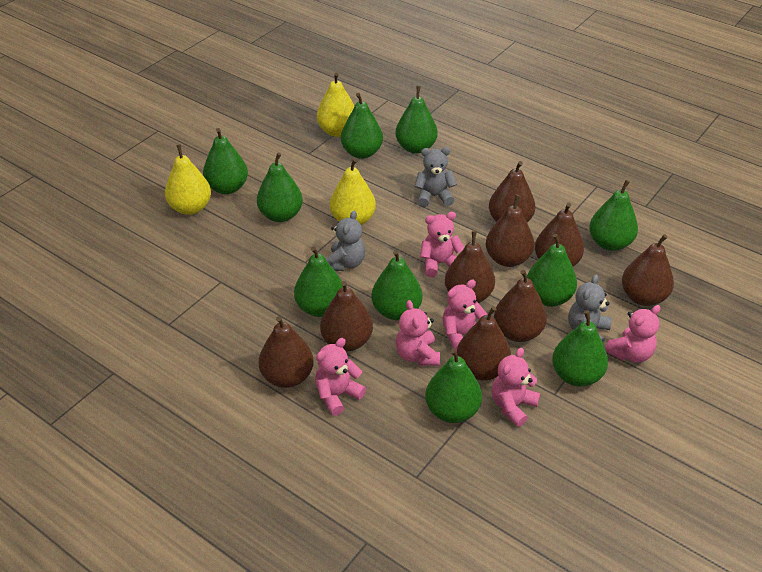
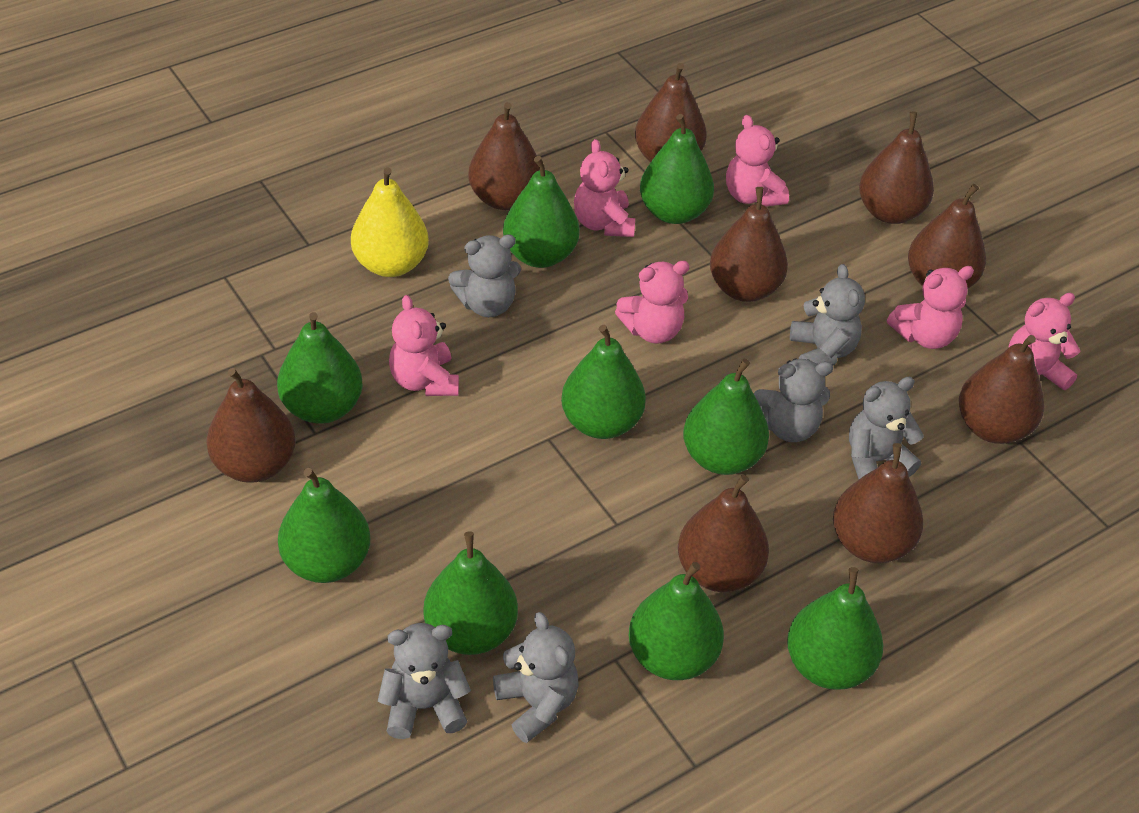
green pear: [203,128,248,194] [257,153,303,222] [294,246,343,317] [341,93,383,159] [371,250,423,320] [396,86,438,154] [425,349,482,423] [527,234,577,307] [552,310,608,387] [589,180,638,251] = 10 -> [277,312,363,424] [278,468,370,583] [423,532,518,655] [503,156,579,268] [561,325,646,439] [629,562,724,680] [640,114,714,224] [683,359,769,475] [787,567,883,690] = 9
grey teddy bear: [325,211,365,271] [414,147,457,207] [568,275,612,342] = 3 -> [378,623,471,739] [448,234,521,317] [493,612,579,743] [754,358,833,442] [790,264,865,365] [849,377,924,479] = 6
yellow pear: [165,144,211,215] [317,73,354,137] [330,158,376,225] = 3 -> [351,167,429,277] = 1

